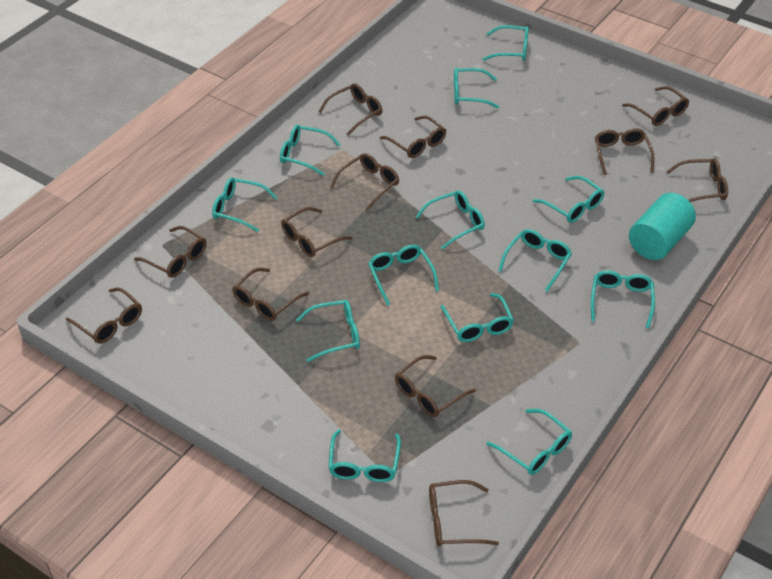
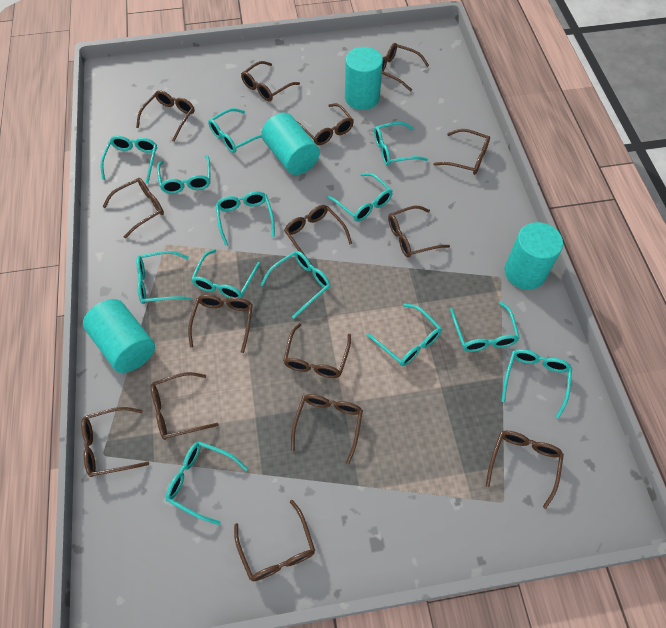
brown glasses: [66,287,142,344] [134,226,206,278] [232,268,309,321] [281,207,353,257] [319,83,382,136] [330,153,399,211] [380,115,446,158] [395,355,476,417] [429,480,499,547] [595,128,655,175] [622,86,689,126] [666,159,728,202] = 12 -> [81,407,149,477] [103,178,164,238] [136,90,195,142] [150,372,219,440] [188,295,253,353] [234,500,315,581] [241,61,300,101] [283,323,351,378] [284,205,352,265] [291,394,363,465] [298,103,354,145] [382,43,429,92] [388,206,450,258] [433,129,490,175] [486,431,564,509] = 15
turquoise cylinder: [629,193,696,260] = 1 -> [83,299,155,373] [262,113,320,175] [345,47,383,110] [504,222,563,290] = 4

